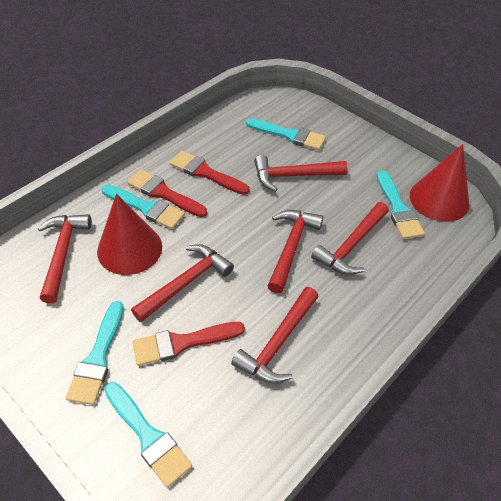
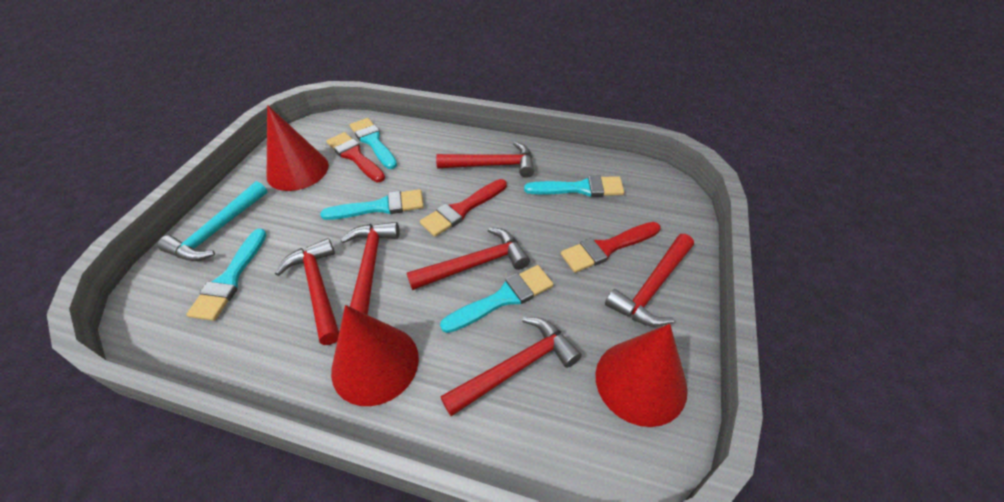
red cone: [97,194,162,275] [410,144,469,222] = 2 -> [267,105,329,191] [331,305,419,406] [596,324,688,427] = 3
turquoise hammer: none = 0 -> [158,181,268,261] = 1

